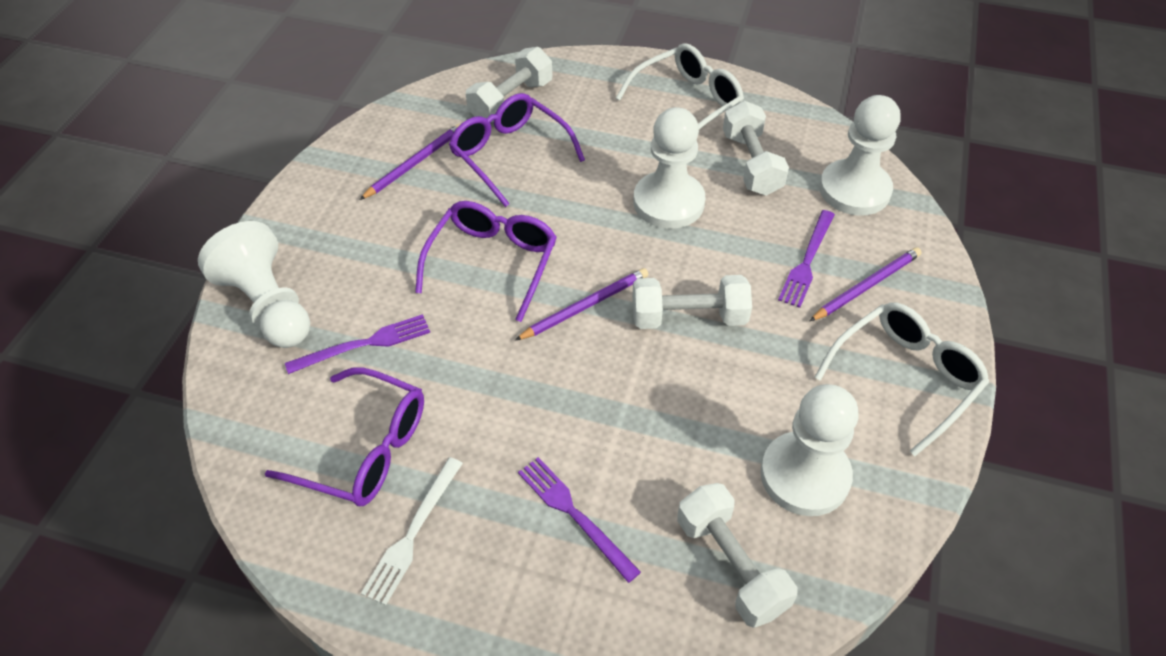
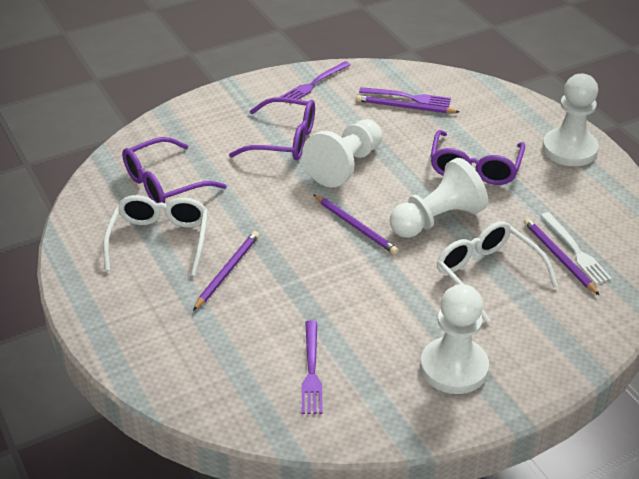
purple pencil: [360,124,460,200] [515,268,649,340] [810,247,922,321] = 3 -> [193,231,259,311] [313,194,399,255] [356,95,459,114] [524,218,600,296] = 4
white dumbbell: [466,47,552,122] [632,275,752,329] [677,483,797,628] [723,101,789,196] = 4 -> none = 0

